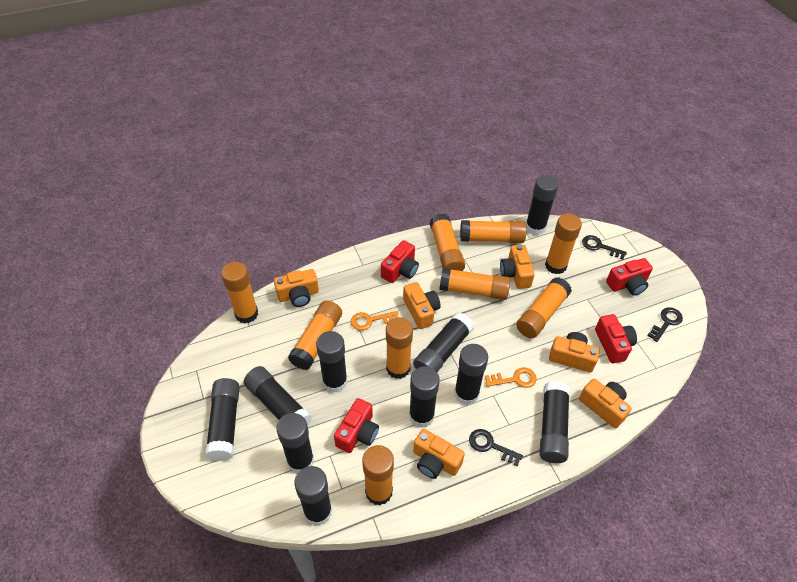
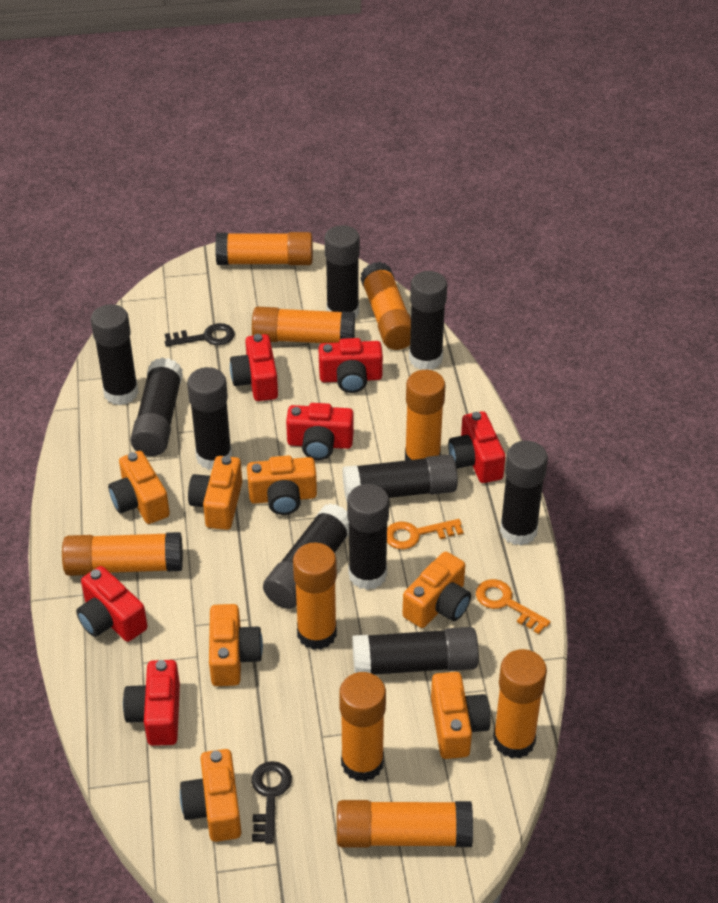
black key: [469,429,523,466] [582,235,627,260] [647,307,683,342] = 3 -> [165,323,235,346] [251,761,292,844] = 2
orange camera: [274,269,319,307] [403,282,441,329] [413,429,465,479] [500,245,535,289] [549,332,600,373] [579,379,632,428] = 6 -> [108,451,170,524] [180,749,241,842] [188,456,242,530] [209,604,263,686] [247,455,317,515] [402,551,471,628] [431,672,490,759] = 7
red camera: [334,398,379,453] [381,240,419,283] [595,314,637,363] [606,258,653,296] = 4 -> [76,566,147,642] [123,660,180,746] [230,334,278,401] [286,403,354,460] [319,338,383,393] [448,411,506,483] = 6

